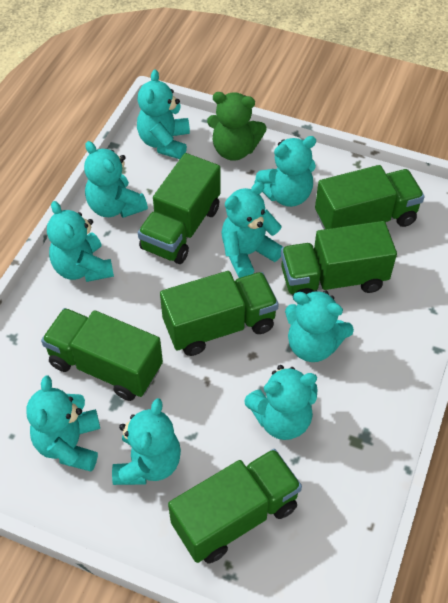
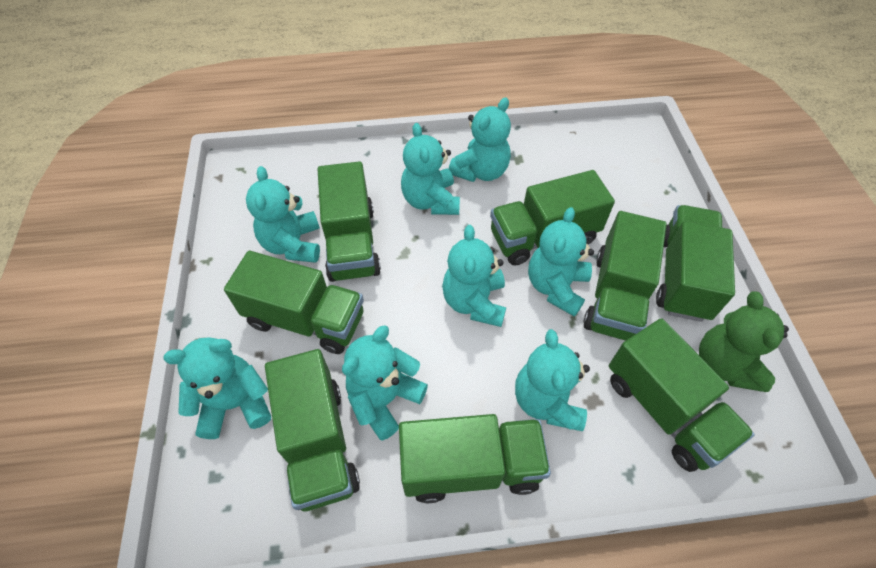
green truck: [41,308,163,401] [138,153,221,264] [160,271,279,356] [168,449,302,564] [281,221,397,301] [315,165,425,229] = 6 -> [224,251,364,354] [265,349,360,511] [318,161,381,282] [399,414,551,503] [490,170,615,266] [583,211,667,341] [609,318,755,472] [656,205,735,322] = 8
turquoise teddy bear: [26,376,100,472] [47,201,114,282] [84,141,148,218] [112,398,181,485] [137,69,190,159] [221,182,283,278] [244,365,318,440] [254,136,316,207] [285,290,354,362] = 9 -> [164,338,271,439] [246,166,320,263] [342,325,428,441] [401,123,460,215] [442,225,506,327] [449,97,511,182] [515,329,590,431] [528,207,594,317] = 8

